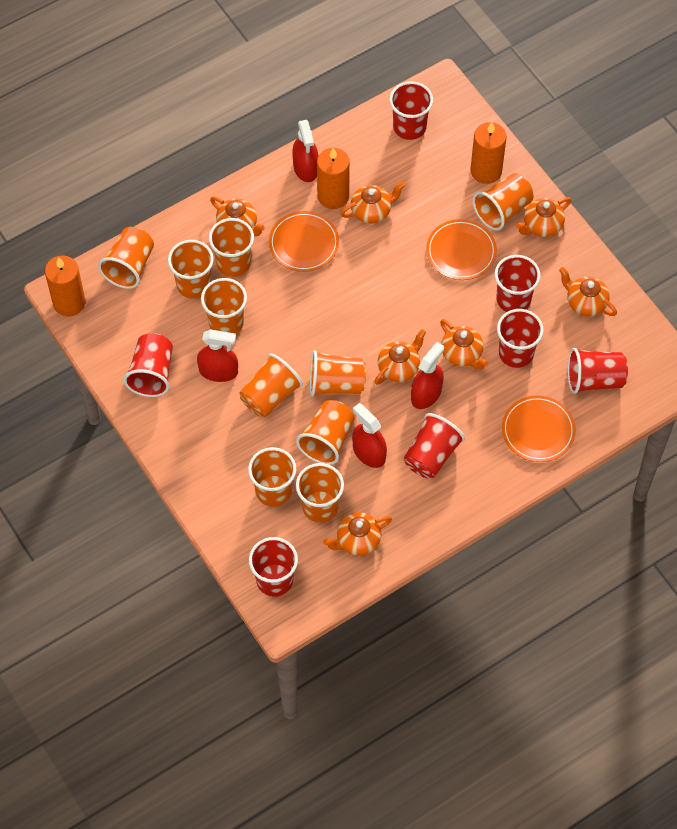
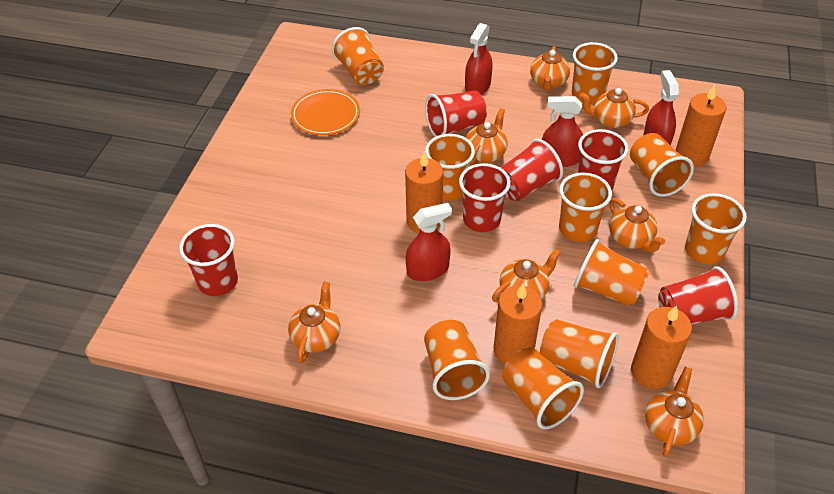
orange candle: [45,256,86,317] [317,148,350,209] [470,122,507,184] = 3 -> [405,151,443,234] [494,284,542,365] [631,305,692,389] [676,85,726,167] = 4
orange plate: [269,211,339,272] [426,219,497,280] [502,395,576,462] = 3 -> [291,89,360,135] = 1
red cup: [124,333,173,397] [249,537,298,597] [389,81,433,140] [404,413,465,479] [495,255,540,312] [497,309,544,368] [568,348,628,394] = 7 -> [179,224,238,296] [425,90,487,137] [459,163,511,232] [500,139,563,201] [578,129,628,190] [658,267,738,325] = 6

